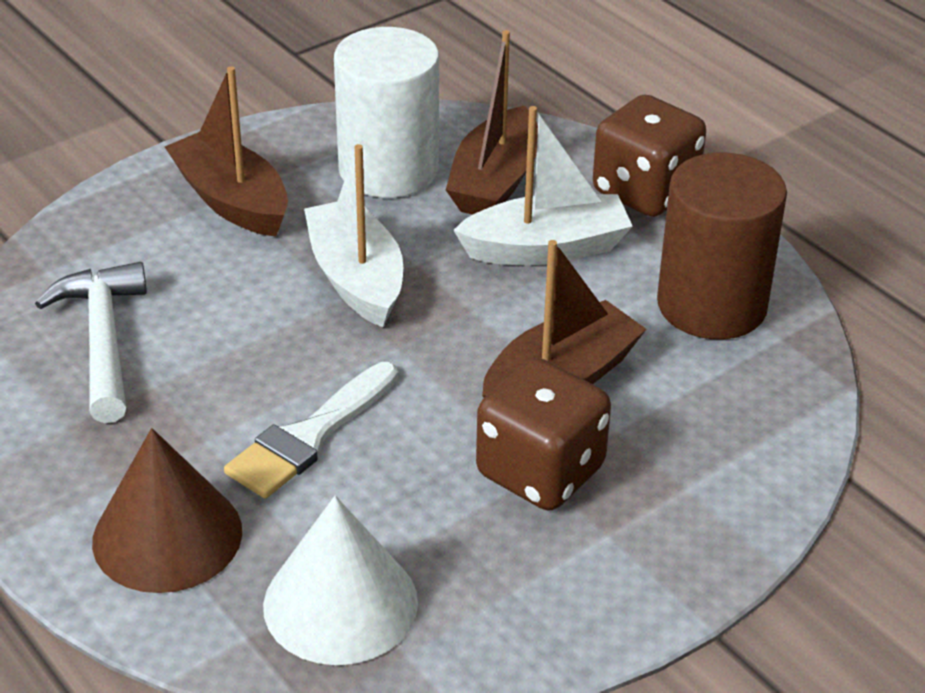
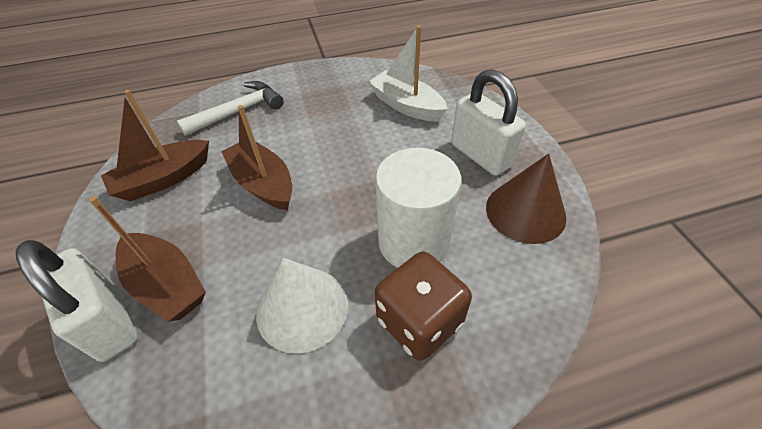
brown cylinder: [657,152,787,339] = 1 -> none = 0
brown dice: [476,358,611,510] [593,94,706,217] = 2 -> [375,252,472,361] = 1
white boat: [304,144,403,327] [453,106,633,265] = 2 -> [368,26,447,122] = 1
white brush: [224,362,398,498] = 1 -> none = 0
white padlock: none = 0 -> [15,240,138,362] [451,69,526,176] = 2

